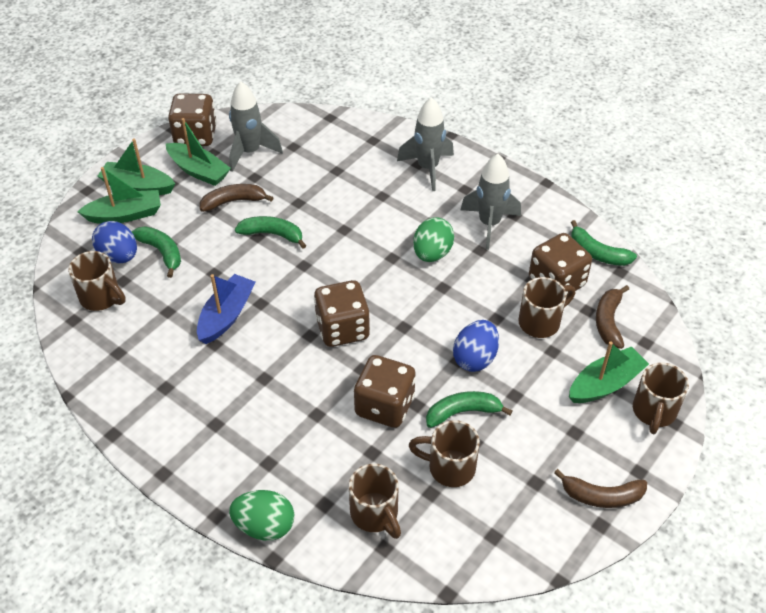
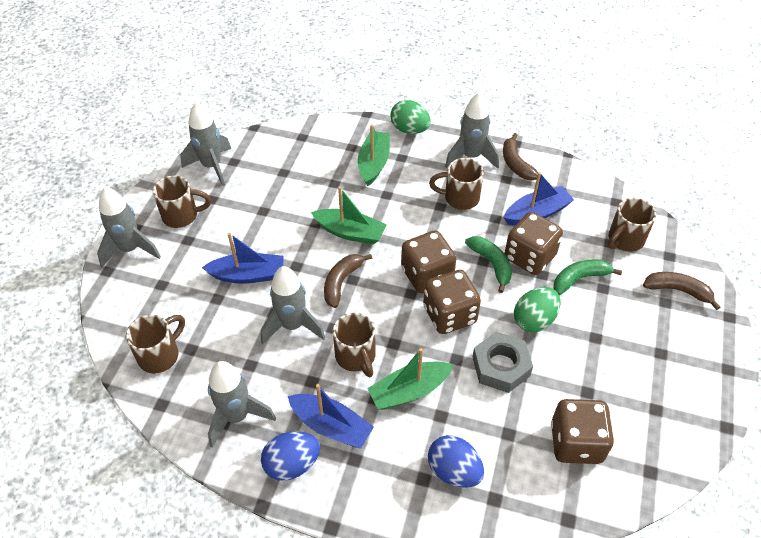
blue boat: [197,274,255,344] = 1 -> [202,233,284,284] [288,384,374,448] [503,172,574,225] = 3
green banana: [132,226,181,278] [235,216,306,249] [426,391,512,428] [571,220,637,266] = 4 -> [465,236,512,293] [553,259,622,295] = 2
green boat: [77,167,161,224] [97,138,175,195] [166,118,231,186] [569,341,649,403] = 4 -> [311,186,387,245] [358,124,390,186] [367,348,453,410] = 3
grey nut: none = 0 -> [473,332,533,393] = 1
grey rocket: [229,81,283,172] [397,97,454,191] [460,154,521,250] = 3 -> [97,187,161,267] [180,102,231,186] [208,361,276,448] [261,266,325,344] [445,92,499,169] = 5

